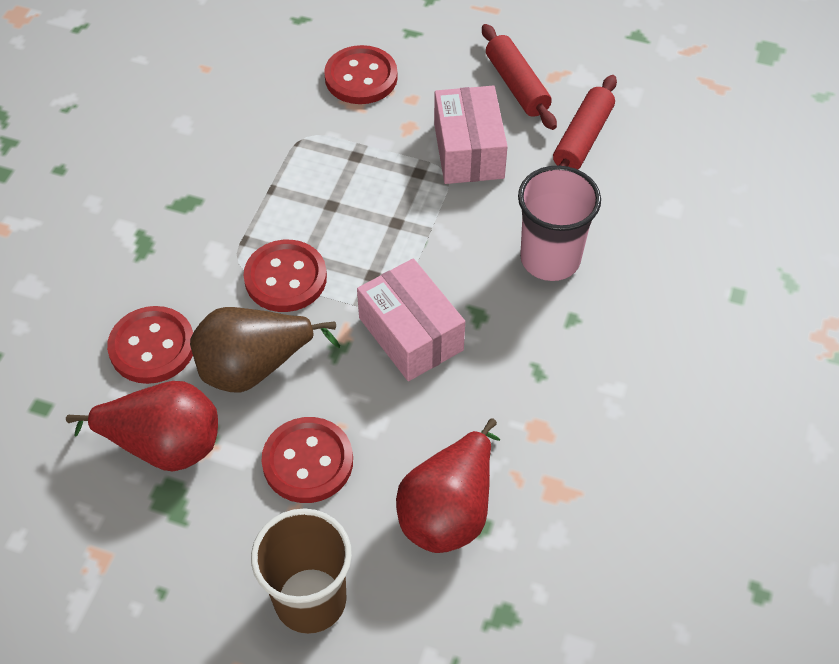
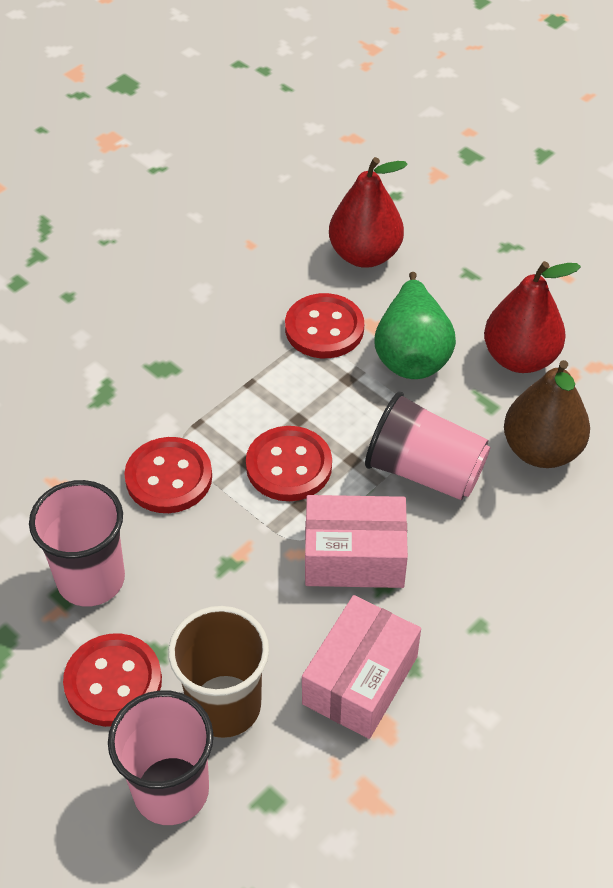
green pear: none = 0 -> [374,272,456,379] = 1
pink cup: [518,165,601,281] = 1 -> [29,480,125,607] [108,690,213,825] [365,392,491,500] = 3
red rolling pin: [482,24,557,130] [553,75,617,170] = 2 -> none = 0

